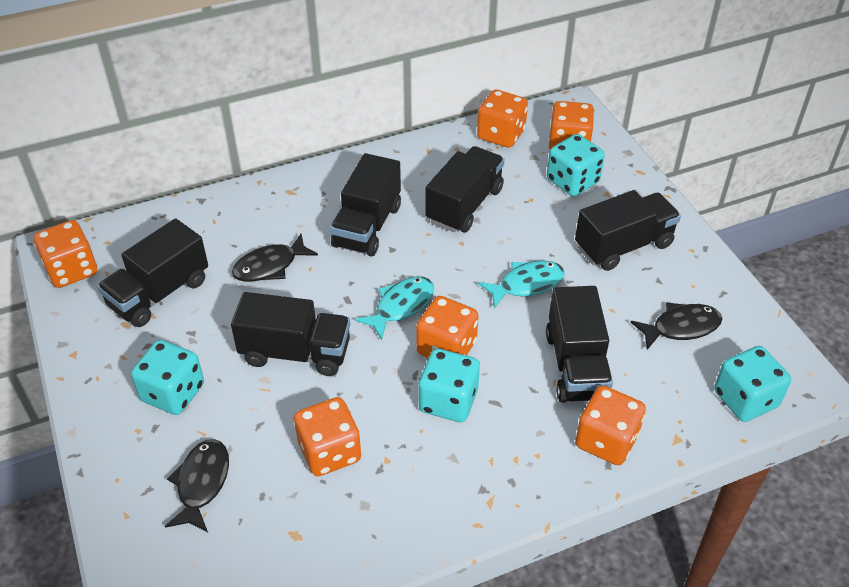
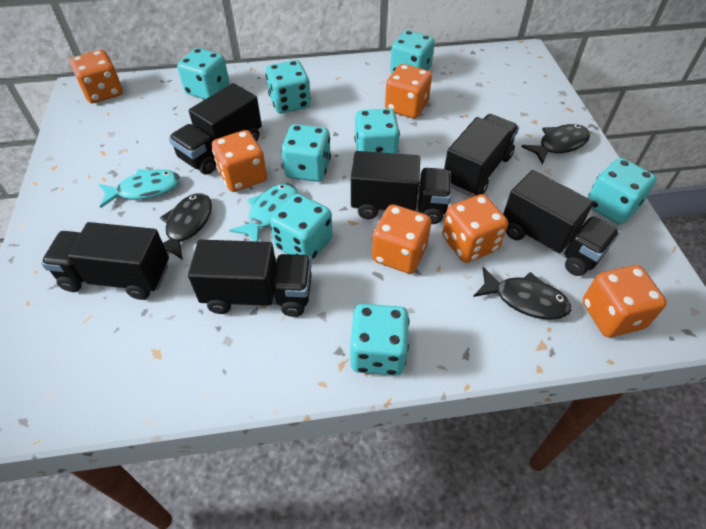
turquoise dice: [131,340,204,415] [418,348,480,422] [547,134,605,196] [714,346,791,422] = 4 -> [177,48,229,99] [266,60,311,113] [270,194,333,262] [281,124,331,182] [350,304,409,375] [355,108,400,154] [390,30,435,73] [587,158,657,224] = 8

